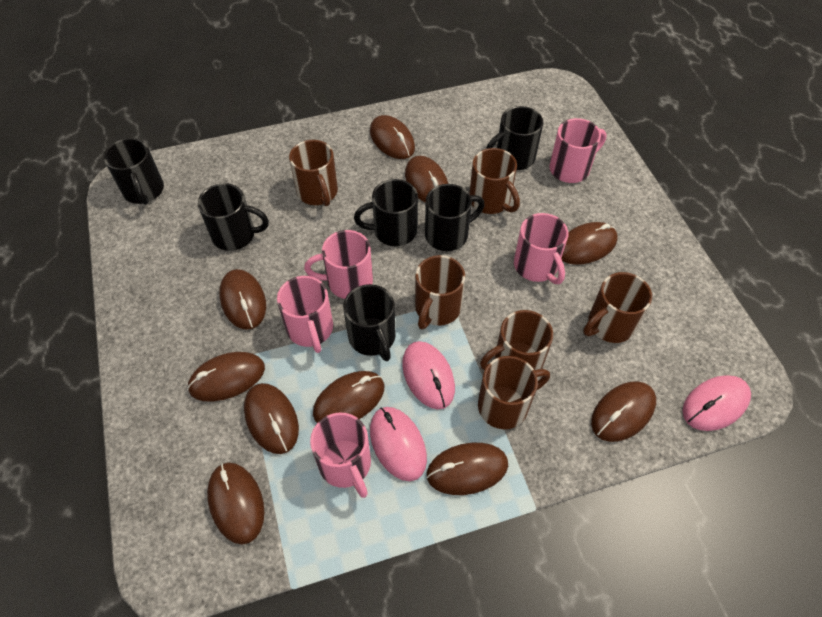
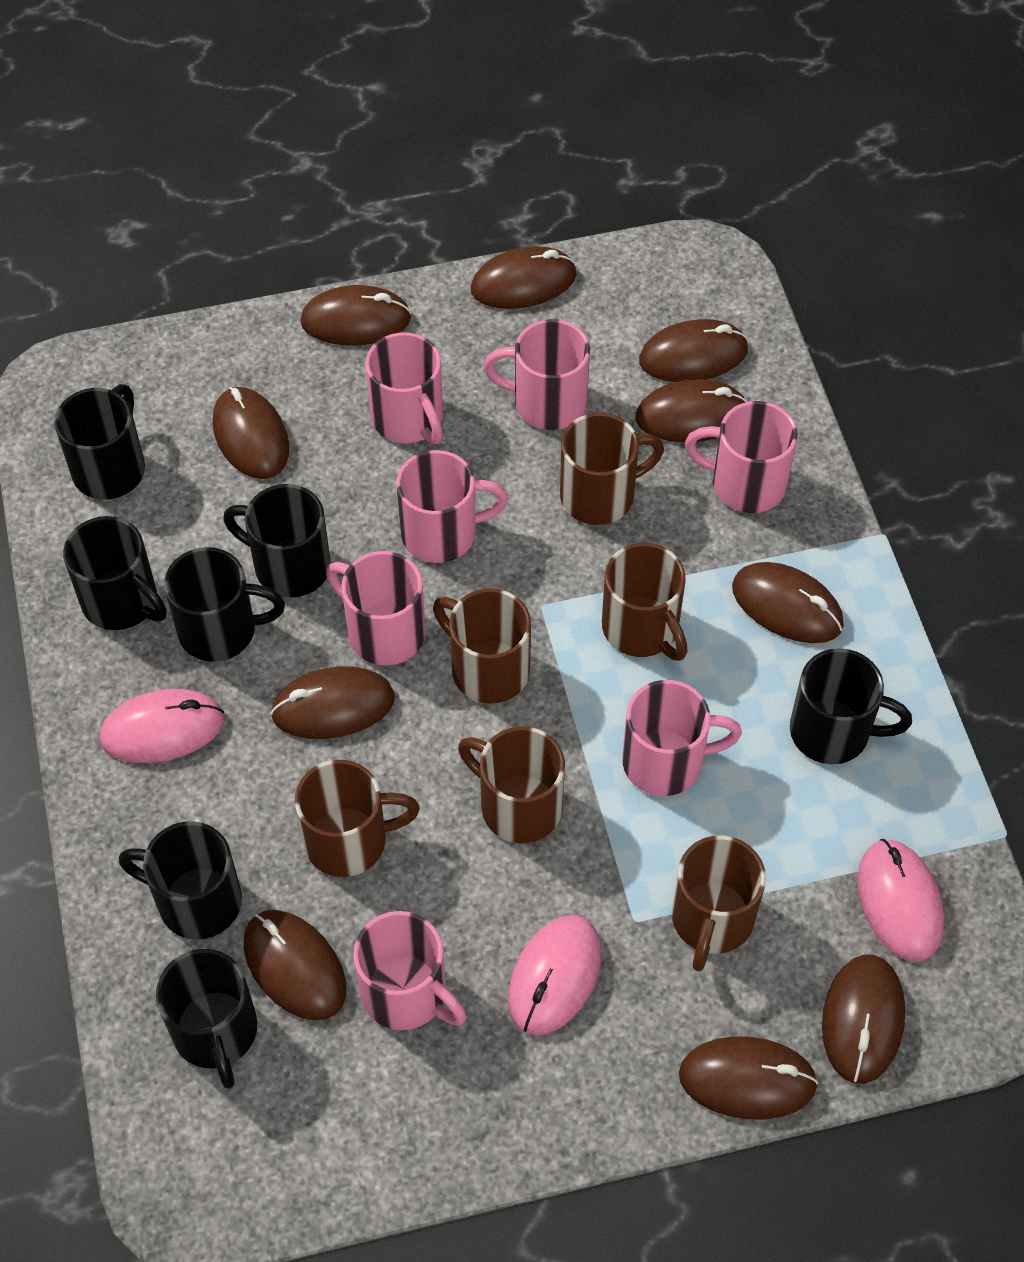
black mug: [104,138,164,205] [198,183,269,251] [343,284,396,361] [354,179,418,246] [425,184,485,251] [486,106,543,170] = 6 -> [55,384,145,499] [63,516,167,630] [119,821,242,940] [156,949,257,1089] [164,547,285,662] [223,484,331,598] [790,648,912,764] = 7
pink mug: [277,276,333,353] [304,230,373,299] [310,412,371,498] [514,213,568,284] [549,118,607,183] = 5 -> [326,551,426,666] [353,911,466,1030] [365,332,443,444] [396,450,508,563] [484,319,590,430] [622,680,742,796] [685,401,798,513] = 7

